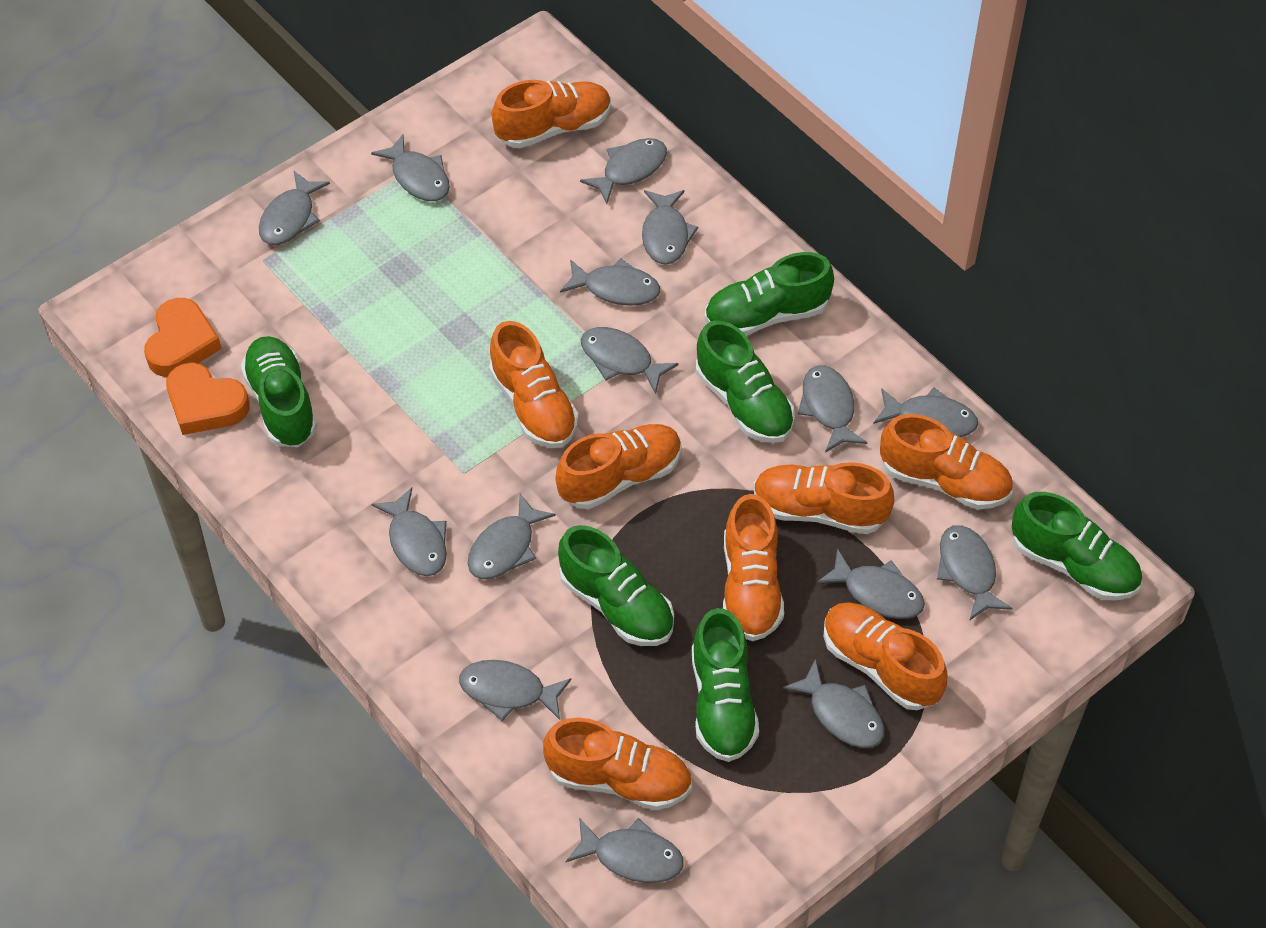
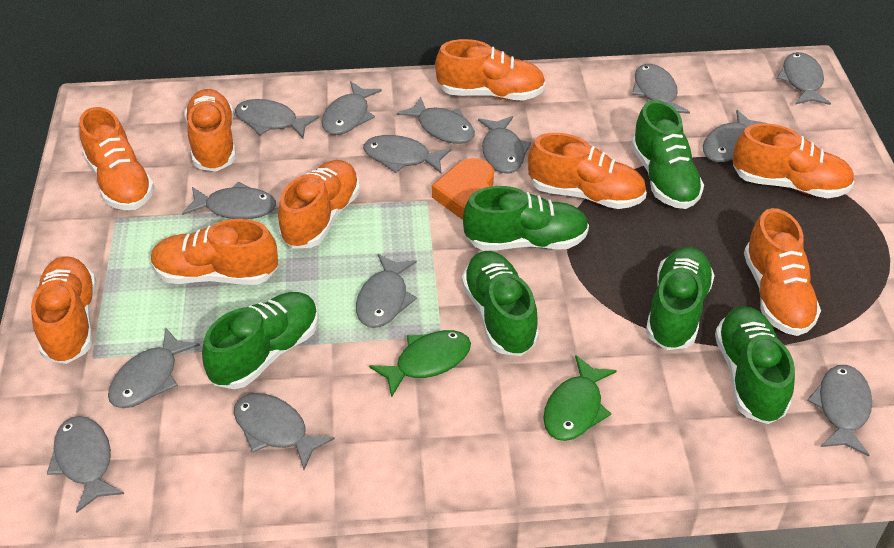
green fish: none = 0 -> [369,330,471,397] [543,355,617,441] = 2
grey fish: [259,171,330,245] [371,134,450,201] [372,487,447,576] [459,660,572,721] [468,494,556,579] [560,258,660,306] [566,818,684,883] [580,138,667,204] [581,327,678,394] [642,190,698,265] [783,659,885,748] [798,366,867,453] [817,548,925,619] [873,388,978,437] [937,525,1013,621] = 15 -> [47,416,124,513] [108,328,200,408] [182,182,276,219] [234,393,335,470] [235,99,319,138] [322,81,382,135] [356,254,417,328] [363,135,451,173] [397,96,475,144] [478,116,531,173] [632,64,690,114] [703,110,768,162] [777,52,831,105] [807,365,872,457] = 14
orange heart: [144,298,222,377] [166,362,249,435] = 2 -> [432,158,494,220] = 1
orange shoe: [489,321,579,448] [492,80,611,148] [543,718,692,810] [556,424,682,509] [723,494,784,641] [753,462,894,534] [824,602,947,710] [880,414,1013,509] = 8 -> [31,257,96,364] [79,107,155,210] [151,219,278,285] [184,89,236,172] [278,160,360,249] [435,39,546,101] [528,133,647,209] [733,123,855,198] [744,208,821,336] = 9

